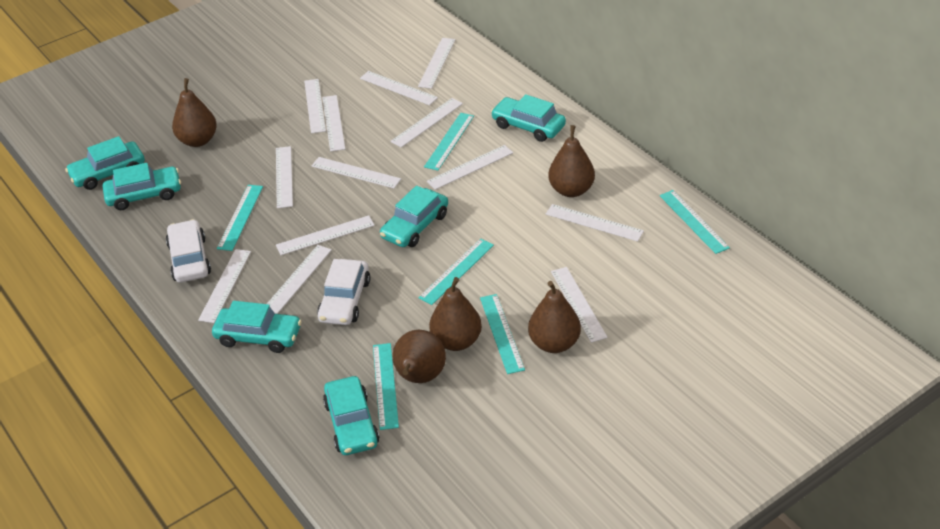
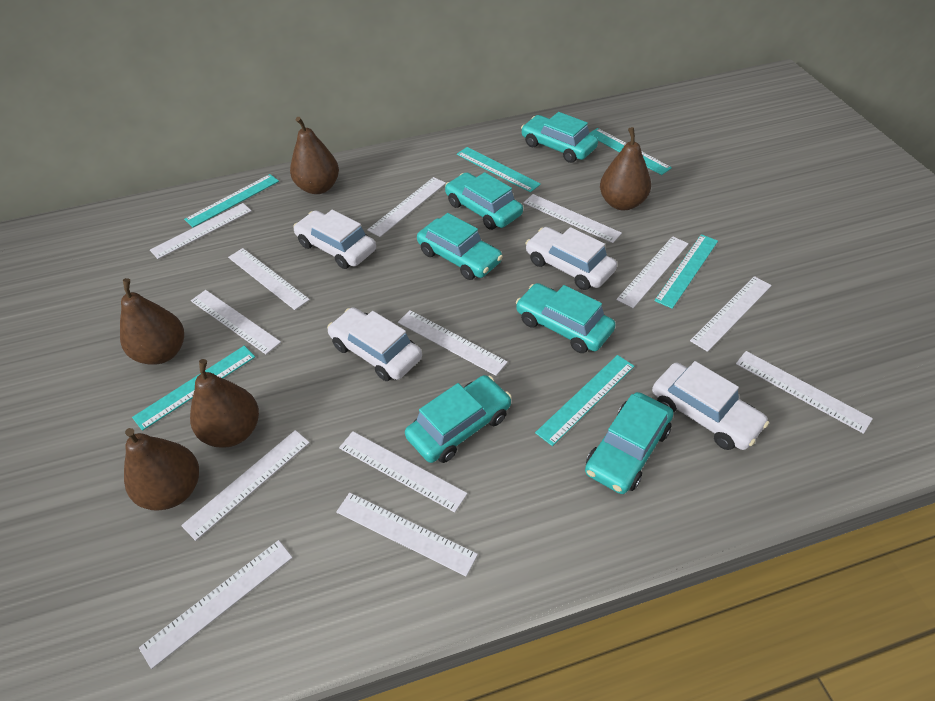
white car: [166,219,211,283] [317,259,370,325] = 2 -> [293,210,376,269] [327,307,422,381] [526,227,617,290] [652,361,769,450] = 4

